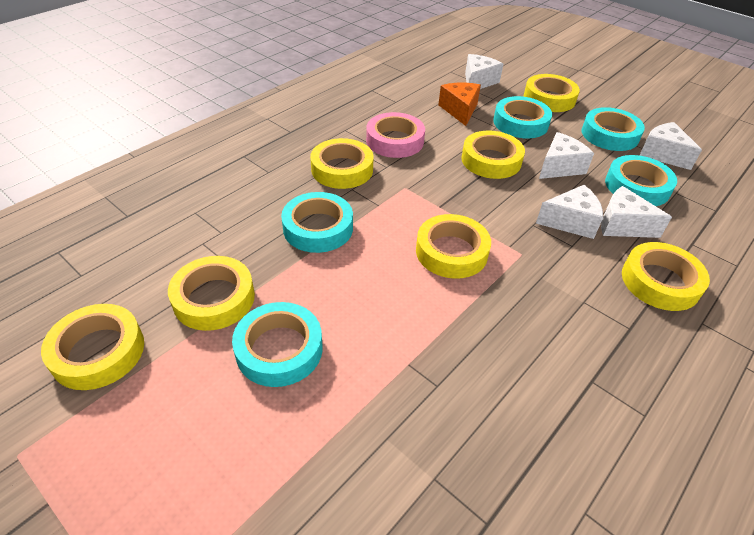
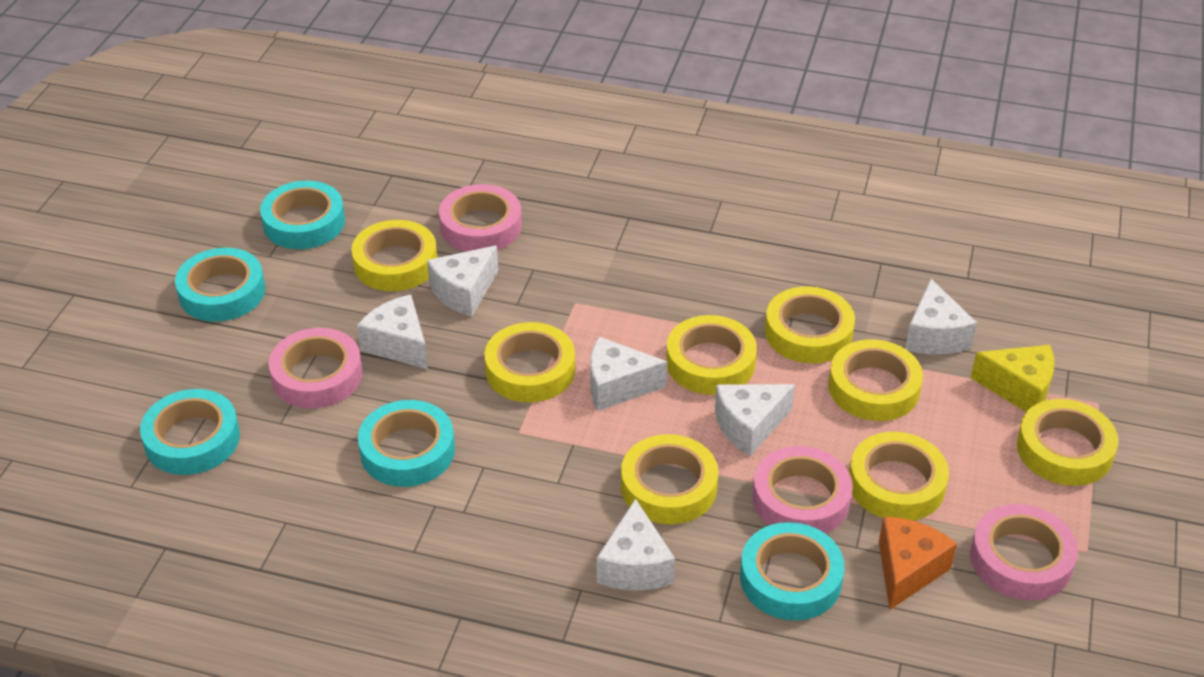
pink tape: [366,112,425,158] = 1 -> [269,328,363,408] [439,184,522,252] [752,446,853,534] [970,504,1078,600] = 4
white cheese: [465,54,503,89] [536,185,603,239] [539,132,594,179] [601,186,672,238] [639,122,702,170] = 5 -> [357,295,428,370] [427,246,498,317] [590,337,667,411] [597,498,675,590] [715,384,795,456] [905,279,977,354] = 6
yellow cheese: none = 0 -> [971,345,1055,412] = 1
yellow tape: [41,304,144,390] [168,256,255,331] [310,138,374,189] [416,214,491,279] [461,131,525,179] [524,74,580,112] [622,242,710,311] = 7 -> [351,220,437,291] [484,322,575,402] [621,434,718,524] [666,315,757,395] [765,286,855,364] [828,339,923,421] [849,432,949,521] [1017,399,1118,486] = 8

